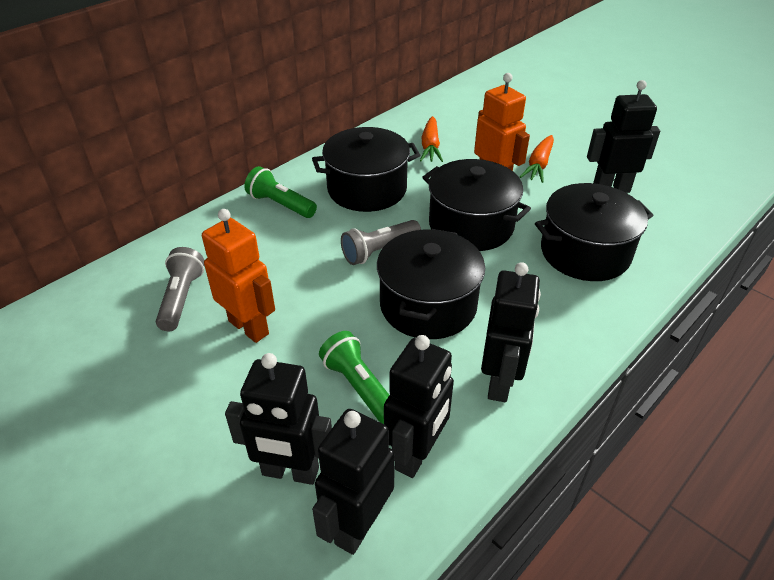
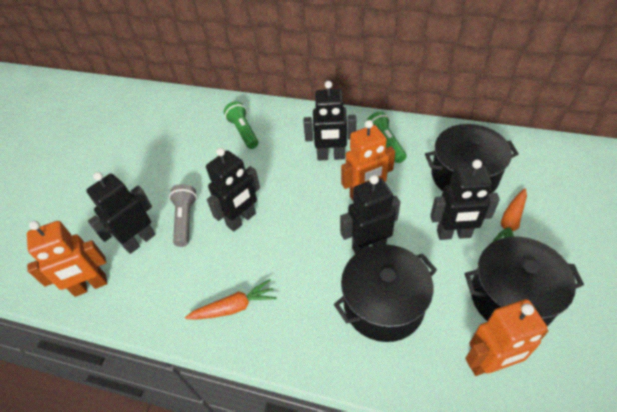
black pot: [312,127,420,212] [377,229,485,339] [422,159,531,251] [535,183,654,281] = 4 -> [334,244,437,342] [425,124,519,193] [465,237,584,327] = 3
grey flashlight: [156,247,204,332] [341,220,421,265] = 2 -> [169,184,197,247] = 1
orange robot: [202,209,275,343] [474,73,530,171] = 2 -> [27,221,107,297] [341,120,395,201] [465,299,548,376] = 3

